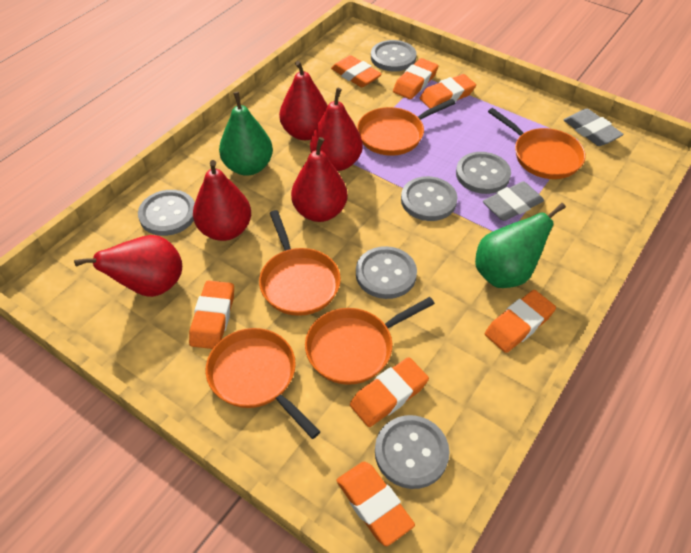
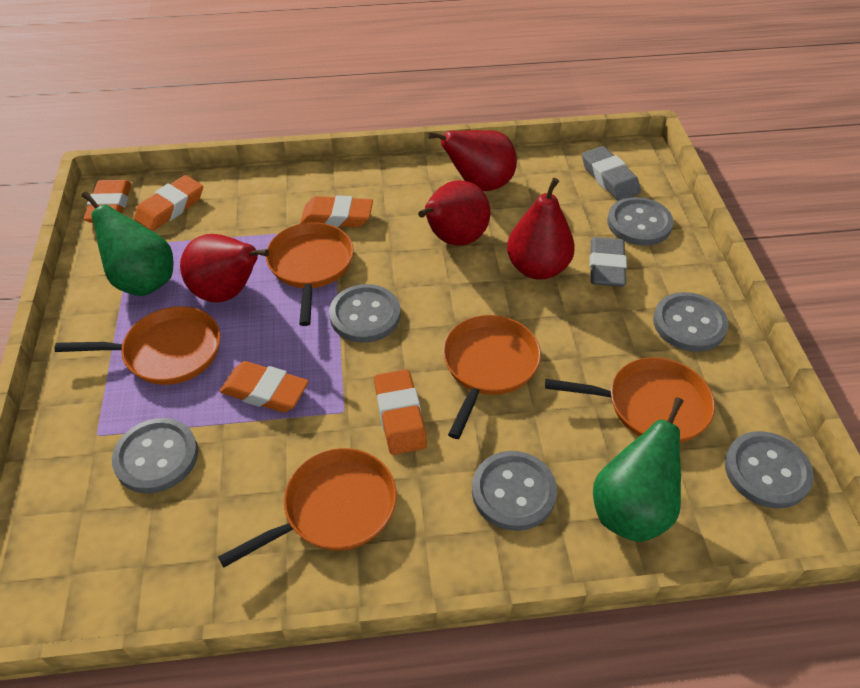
orange eraser: [189,280,234,349] [331,55,382,87] [336,462,415,546] [350,357,429,427] [393,58,439,99] [420,74,476,109] [485,290,556,353] = 7 -> [84,180,132,223] [134,175,203,231] [220,361,309,413] [300,195,373,227] [374,369,427,455] = 5
red pear: [74,235,182,297] [193,160,251,241] [279,61,328,140] [291,137,348,222] [310,88,363,171] = 5 -> [180,234,269,303] [418,180,491,246] [427,130,517,191] [507,178,575,280] = 4

